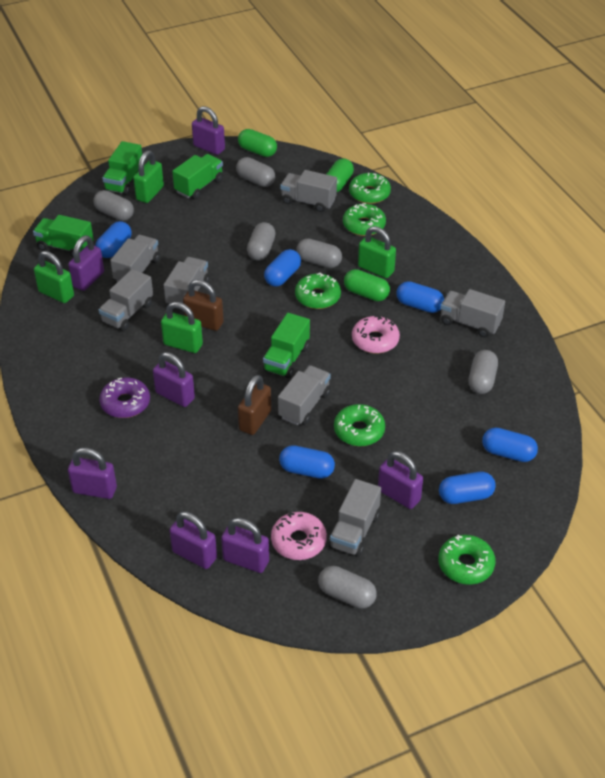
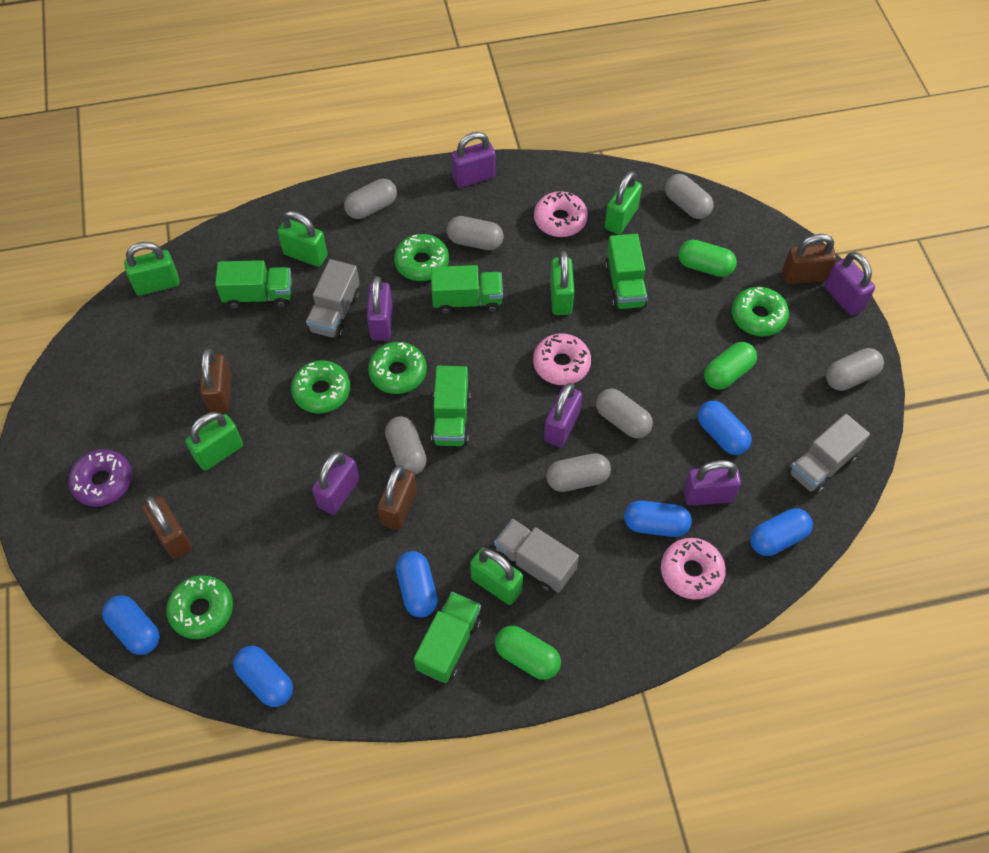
brown padlock: [183,280,224,331] [238,375,271,435] = 2 -> [142,496,192,559] [200,349,232,413] [377,465,417,530] [782,234,837,284] = 4
green padlock: [34,251,74,303] [133,150,164,203] [161,302,203,353] [358,226,396,278] = 4 -> [124,242,180,296] [185,412,243,471] [278,211,328,267] [470,548,523,605] [550,251,575,315] [605,171,642,234] = 6
green truck: [33,215,94,258] [102,141,142,195] [172,154,223,199] [263,313,310,378] = 4 -> [215,260,292,309] [414,592,482,683] [431,265,503,314] [431,366,471,446] [605,234,647,310] = 5
grey capsule: [93,190,134,221] [236,157,275,187] [247,222,276,261] [296,238,342,268] [318,566,377,609] [468,350,498,394] = 6 -> [344,179,397,219] [385,416,427,475] [447,216,504,250] [546,453,611,492] [596,388,653,439] [665,174,714,219] [826,348,884,391] = 7
grey truck: [99,269,153,331] [110,235,160,282] [164,257,209,309] [278,365,331,425] [280,170,337,212] [329,479,381,557] [440,289,505,338] = 7 -> [306,259,360,339] [494,519,579,593] [788,414,870,495] = 3
pink donut: [271,512,327,560] [352,315,400,353] = 2 -> [533,334,591,385] [534,191,588,237] [661,538,726,600] = 3
purple padlock: [68,235,104,291] [68,448,117,499] [153,352,195,407] [169,511,217,569] [192,106,225,155] [221,518,269,573] [378,451,423,509] = 7 -> [312,451,359,515] [367,276,393,340] [451,132,496,188] [544,383,582,447] [683,460,741,506] [825,252,875,316] = 6

